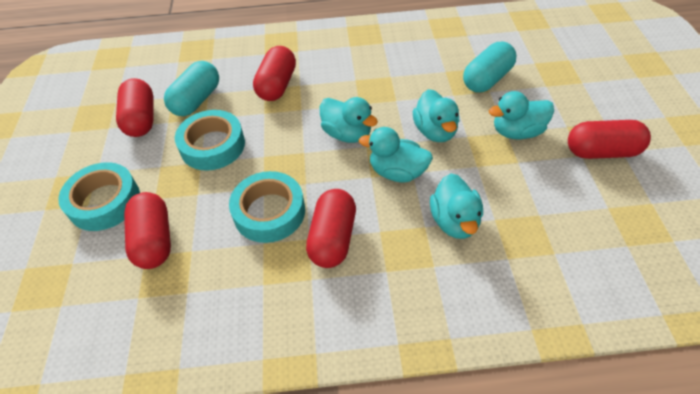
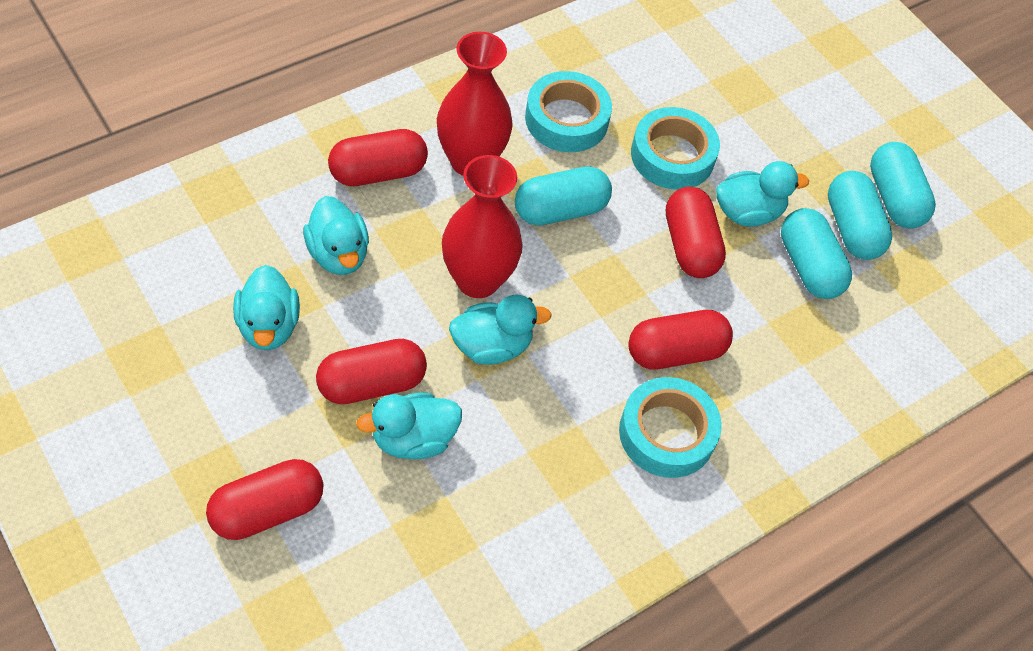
red vase: none = 0 -> [437,32,513,176] [442,155,523,298] = 2
turquoise capsule: [164,61,219,116] [463,42,516,93] = 2 -> [515,166,612,226] [781,208,852,299] [828,171,892,260] [870,142,936,229] = 4

